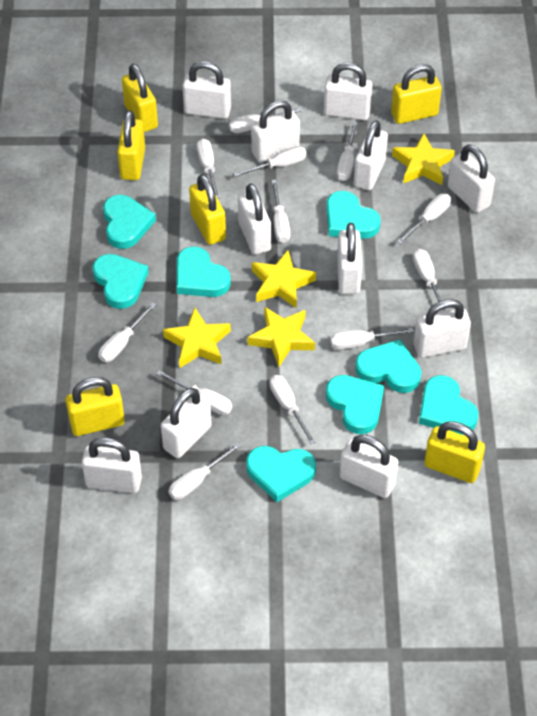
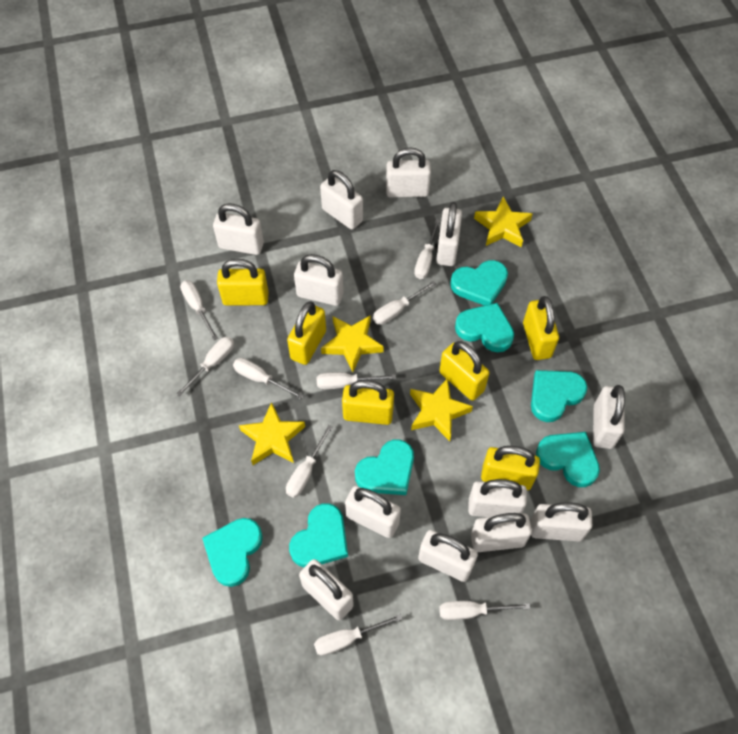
turquoise heart: [92,254,149,309] [103,195,156,249] [176,246,231,297] [246,446,316,502] [326,191,381,239] [326,375,384,434] [355,339,421,393] [419,375,478,435] = 8 -> [202,518,263,587] [289,503,348,567] [355,439,414,495] [450,260,508,306] [455,303,514,352] [531,370,587,422] [536,432,600,487] = 7
white padlock: [82,437,142,493] [161,388,212,458] [182,61,231,119] [238,183,271,254] [251,100,300,163] [324,63,373,120] [337,223,362,294] [340,435,398,498] [354,120,388,190] [414,299,471,358] [448,144,495,213] = 11 -> [213,204,264,255] [294,254,343,306] [299,559,354,620] [320,170,363,230] [345,486,401,538] [386,147,431,198] [418,530,478,582] [436,202,462,266] [468,479,527,517] [471,513,532,552] [530,503,592,542] [593,385,625,449] = 12
white screwdriver: [98,303,156,362] [156,370,232,415] [169,443,241,500] [197,138,220,198] [229,108,302,133] [233,146,307,177] [269,375,316,444] [272,180,290,243] [330,328,414,350] [337,122,358,181] [397,194,451,244] [413,249,447,312] = 12 -> [176,337,234,397] [180,280,218,340] [233,358,304,399] [286,425,333,498] [314,614,403,656] [317,372,396,389] [373,281,436,325] [414,219,440,279] [439,601,530,620] = 9

